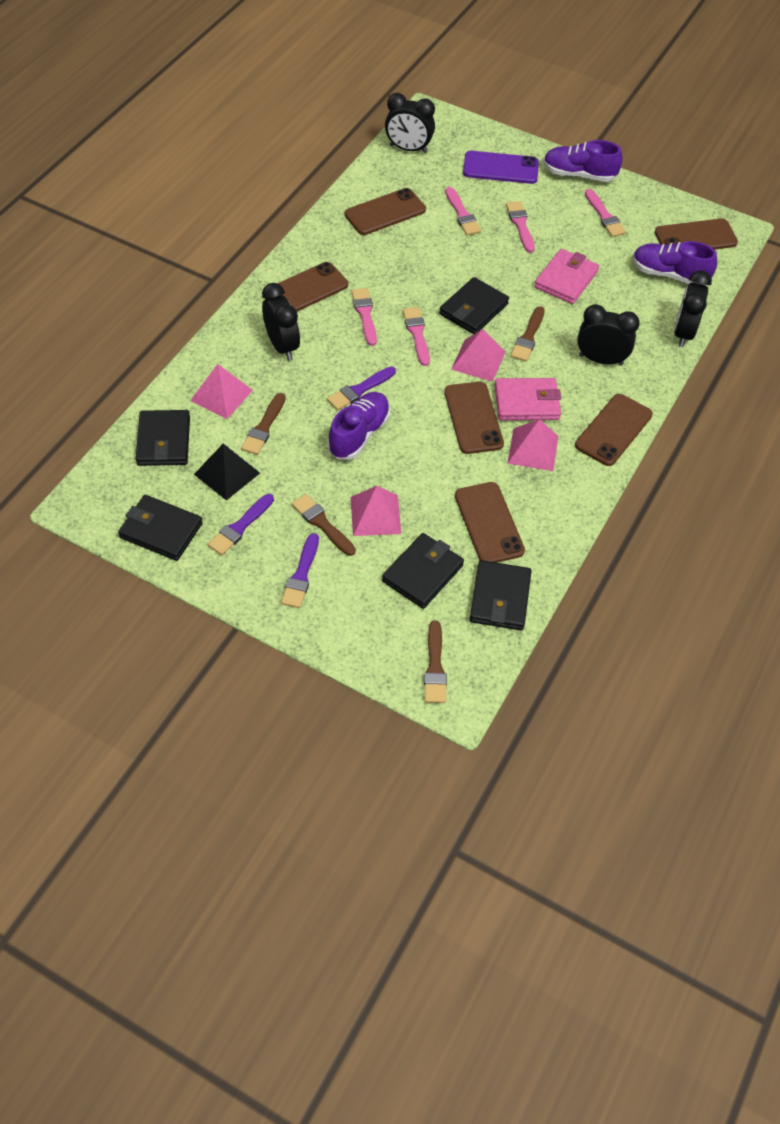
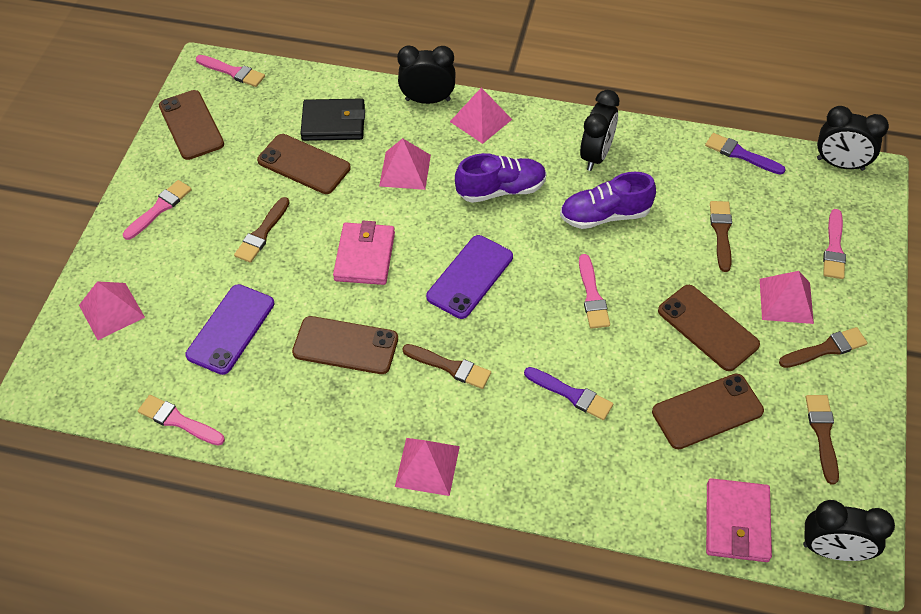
black pyramid: [194,444,260,500] = 1 -> none = 0
black wallet: [118,495,203,561] [136,410,190,466] [382,533,464,609] [439,277,509,334] [470,560,531,630] = 5 -> [300,98,365,141] = 1
brown brush: [241,393,286,455] [292,494,356,556] [424,620,447,703] [511,306,545,362] = 4 -> [234,197,290,263] [402,344,491,389] [710,201,732,272] [779,327,868,368] [806,395,839,484] = 5
brown phone: [265,262,348,311] [345,188,426,235] [444,382,504,454] [455,482,525,563] [575,394,653,466] [655,218,738,250] = 6 -> [159,90,224,160] [257,134,351,194] [292,316,398,374] [652,374,764,449] [658,285,760,371] = 5
pink pyramid: [190,364,253,419] [351,486,401,536] [451,329,506,382] [507,419,558,471] = 4 -> [79,281,145,340] [379,138,431,190] [395,438,460,496] [450,88,512,144] [760,271,814,324] = 5
purple brush: [208,494,274,555] [281,533,319,608] [327,366,396,410] = 3 -> [524,367,613,420] [705,133,786,175] = 2
purple phone: [463,151,539,184] = 1 -> [186,284,275,375] [426,235,513,319] = 2
purple shoe: [328,392,390,460] [543,140,623,182] [633,241,717,285] = 3 -> [455,153,547,203] [560,172,656,229] = 2

